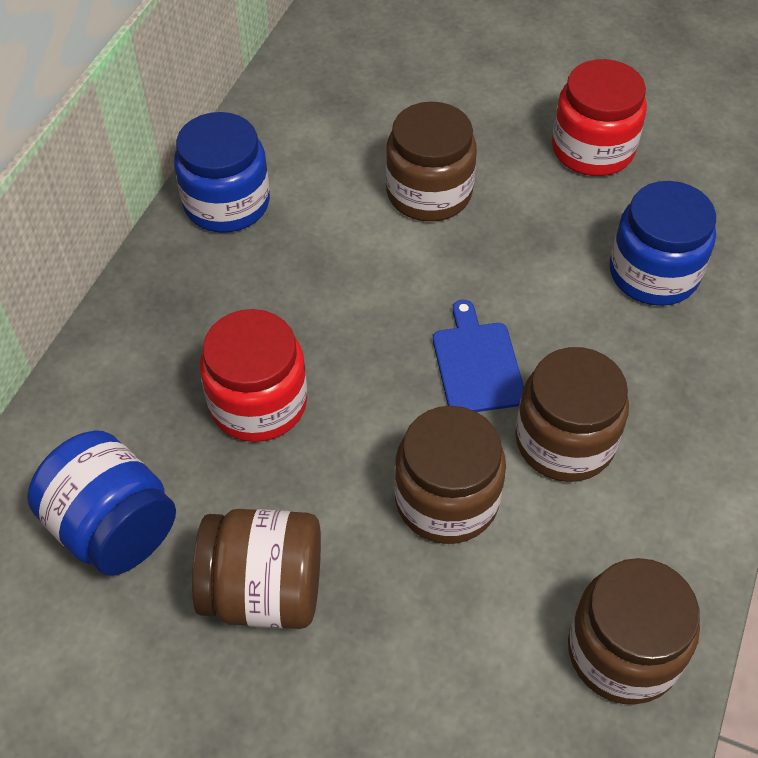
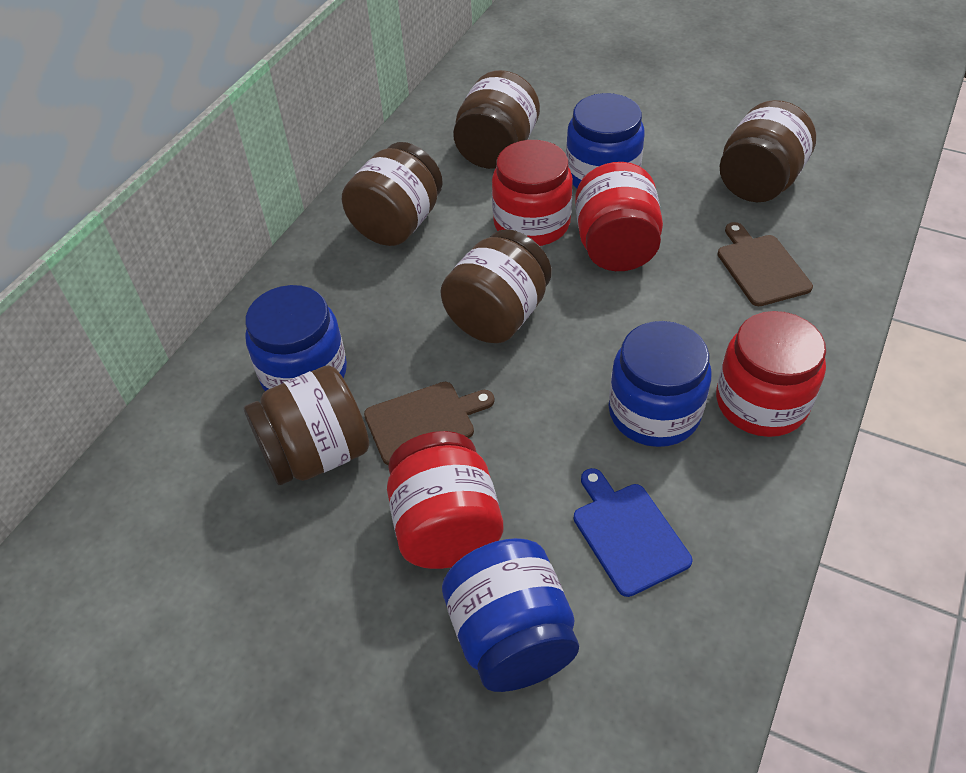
blue jar: [27,430,176,576] [174,112,270,233] [610,181,716,306] = 3 -> [245,285,347,391] [442,538,579,692] [566,93,645,188] [608,321,711,447] = 4
brown cutting board: none = 0 -> [364,382,494,465] [717,222,813,306] = 2
red jar: [200,309,307,442] [552,59,647,176] = 2 -> [387,431,503,569] [492,140,573,246] [575,162,663,271] [716,311,826,437] = 4

